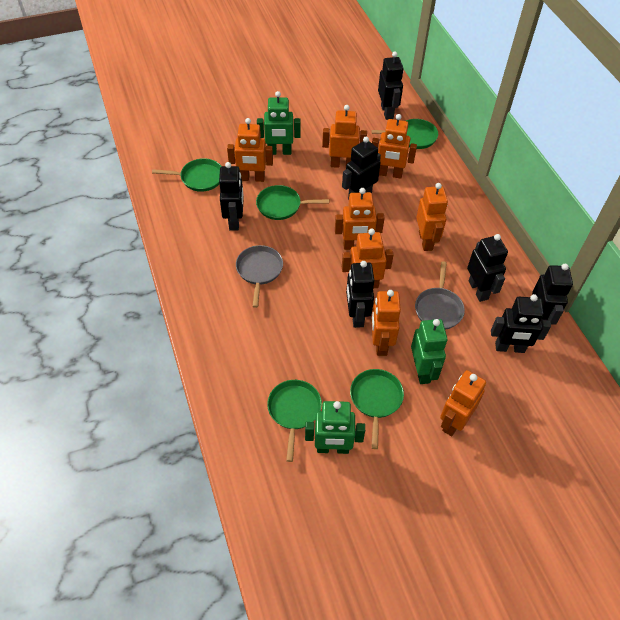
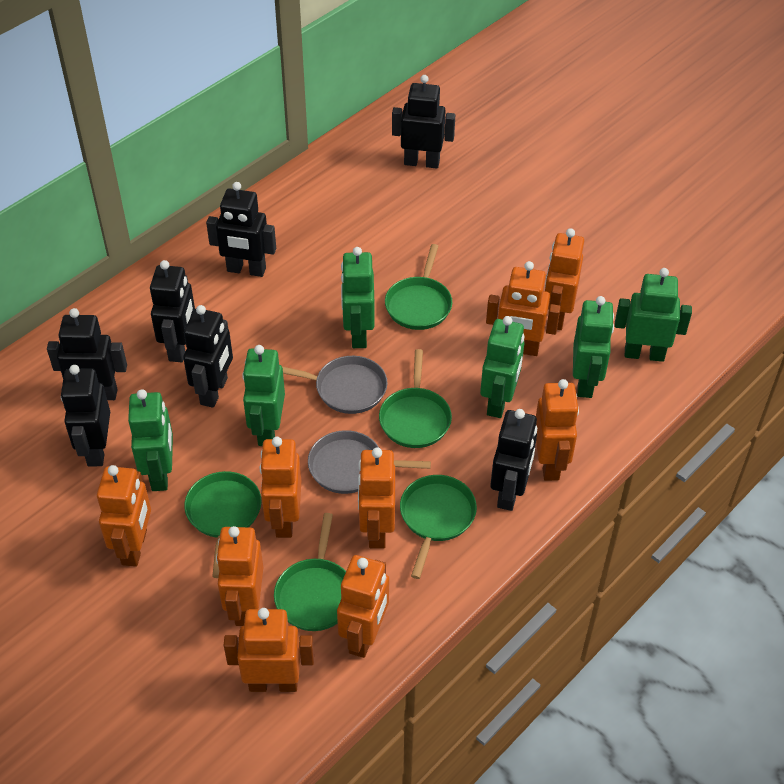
green robot: [257,91,301,155] [305,401,365,454] [411,319,447,384] = 3 -> [128,389,173,491] [242,345,285,446] [341,247,375,348] [480,316,524,418] [573,296,614,398] [615,268,692,362] = 6
orange robot: [227,118,273,182] [322,105,367,168] [335,188,384,250] [342,229,394,288] [371,290,401,356] [372,114,417,179] [416,183,448,251] [440,370,486,436] = 8 -> [97,465,151,567] [216,526,263,626] [224,608,314,692] [259,437,301,538] [337,555,389,658] [358,448,395,549] [486,261,561,356] [536,379,579,481] [545,228,584,330] = 9

